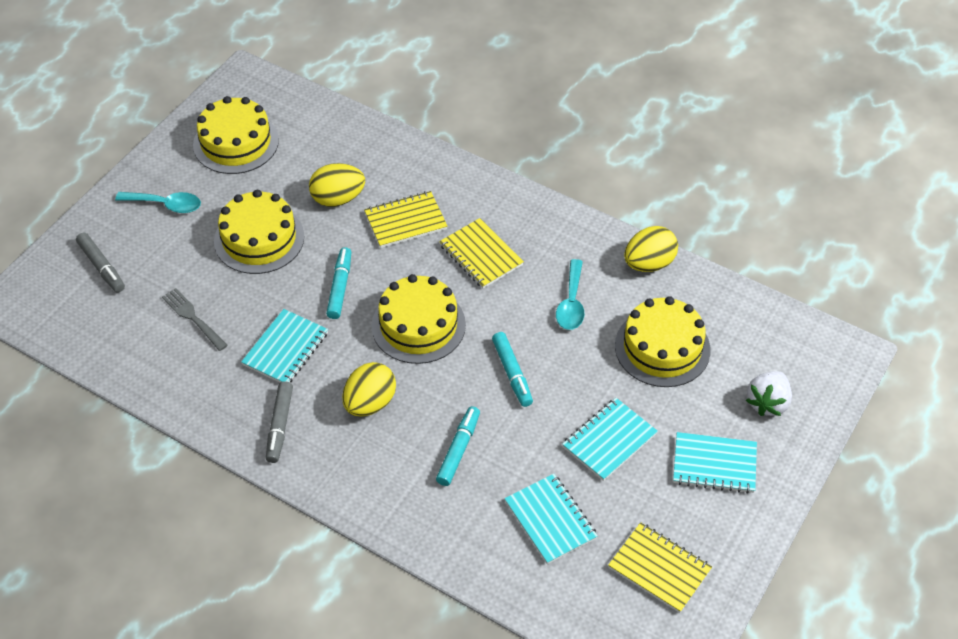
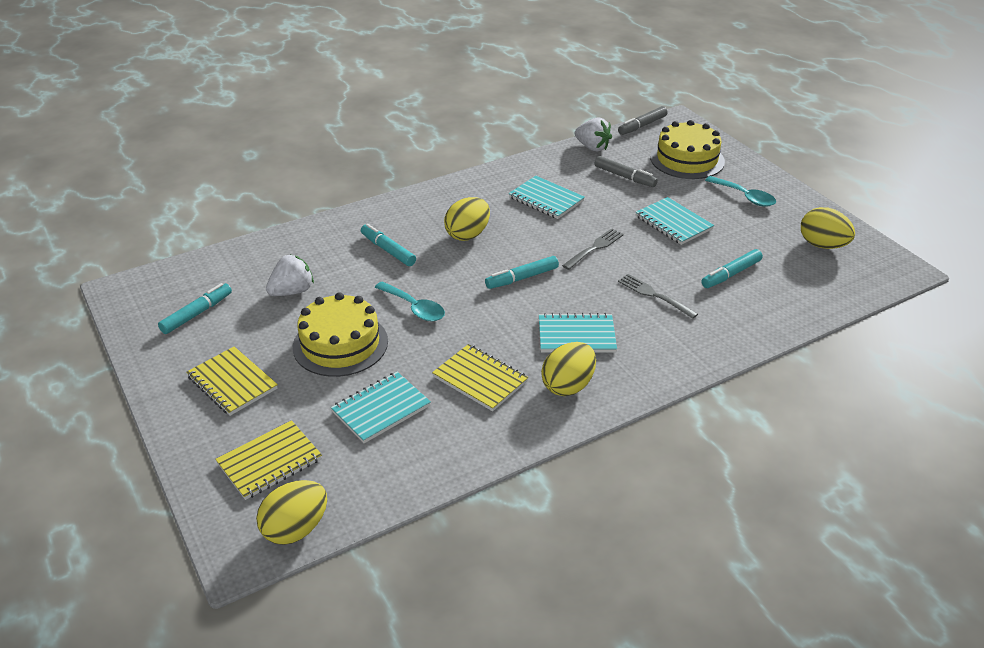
grey fork: [162,288,228,351] = 1 -> [562,228,624,270] [618,274,698,319] = 2
turquoise marker: [326,247,352,319] [436,406,480,486] [492,332,533,407] = 3 -> [158,283,232,334] [361,224,416,266] [485,256,559,289] [701,249,763,288] = 4
white strawberry: [746,371,792,416] = 1 -> [266,255,314,296] [575,117,612,151] = 2
yellow cake: [193,96,279,174] [214,190,304,274] [371,274,466,364] [615,296,710,387] = 4 -> [293,292,388,377] [650,120,725,179] = 2
yellow egg: [309,163,365,207] [342,362,396,416] [624,226,678,272] = 3 -> [256,480,327,545] [444,197,490,241] [541,342,596,396] [801,207,855,249] = 4

